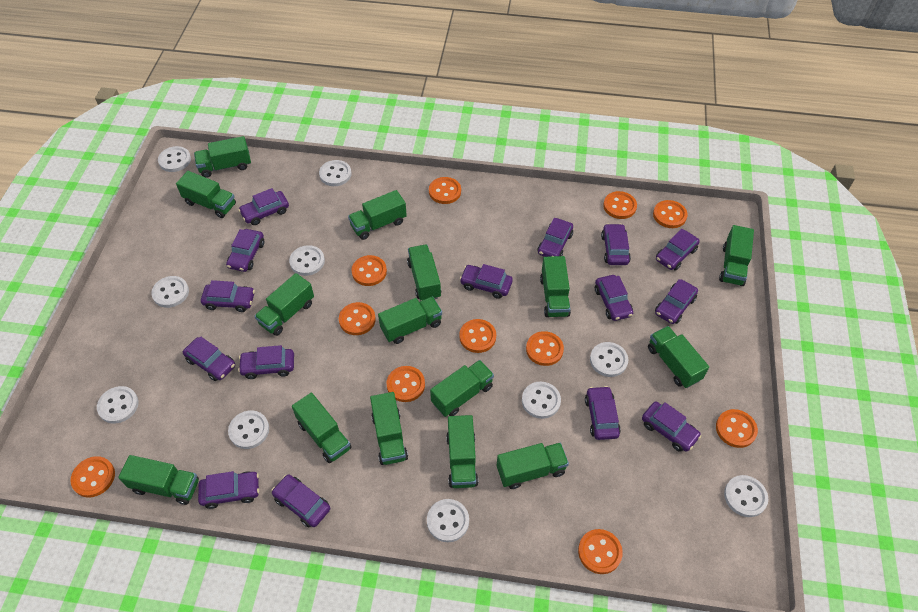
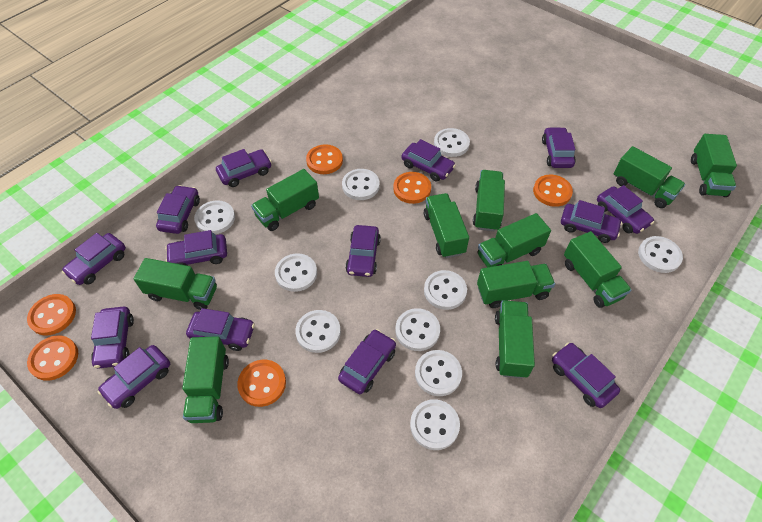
green truck: [118,455,199,505] [176,171,236,218] [194,136,251,178] [255,273,314,336] [292,393,352,463] [348,190,407,240] [370,392,408,465] [378,296,442,344] [407,245,441,300] [430,360,494,417] [446,415,478,488] [497,443,569,489] [540,256,571,317] [648,326,709,388] [719,225,754,286] = 15 -> [134,258,217,310] [182,336,229,423] [251,169,319,231] [424,193,469,258] [473,170,505,231] [477,261,555,308] [478,213,551,267] [495,300,535,378] [564,231,631,308] [614,146,686,208] [691,134,737,197] = 11
orange button: [70,456,115,497] [339,302,376,335] [351,255,387,286] [386,366,425,402] [429,177,461,204] [459,319,496,353] [526,331,564,366] [578,529,623,574] [603,191,637,219] [653,200,688,228] [716,409,758,448] = 11 -> [27,294,76,336] [27,335,78,381] [237,359,286,407] [306,144,343,174] [393,172,431,204] [533,175,573,207] = 6
purple car: [183,337,235,381] [198,471,259,509] [201,280,255,312] [226,229,264,272] [238,188,289,225] [238,345,294,379] [271,474,330,527] [460,264,513,299] [537,218,573,257] [585,386,621,440] [595,275,633,321] [601,224,631,265] [642,402,701,452] [655,279,698,324] [656,229,700,271] = 15 -> [62,233,126,285] [91,306,134,368] [98,345,170,409] [156,185,200,234] [165,230,227,266] [186,308,255,351] [216,149,272,187] [338,329,396,394] [345,225,381,277] [402,139,456,182] [542,127,576,168] [552,342,620,408] [561,200,622,243] [597,185,654,234] = 14

